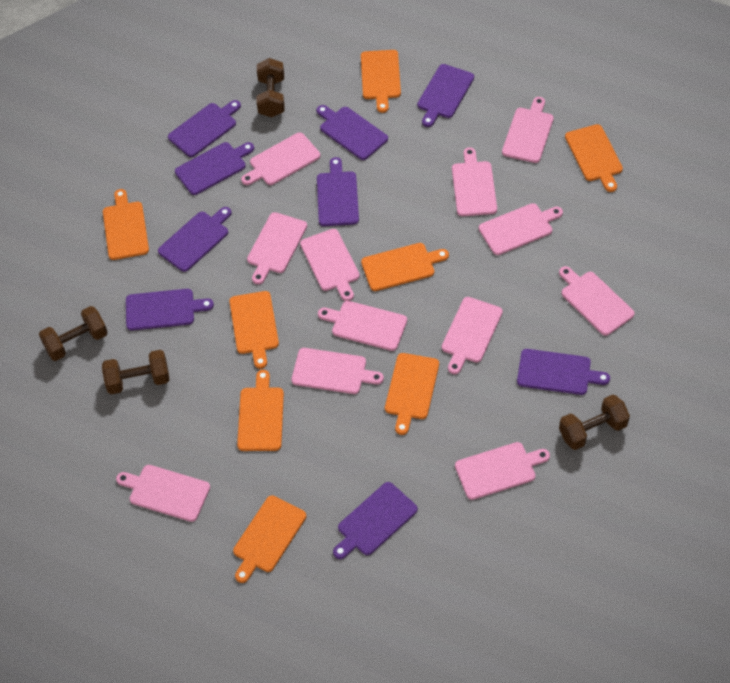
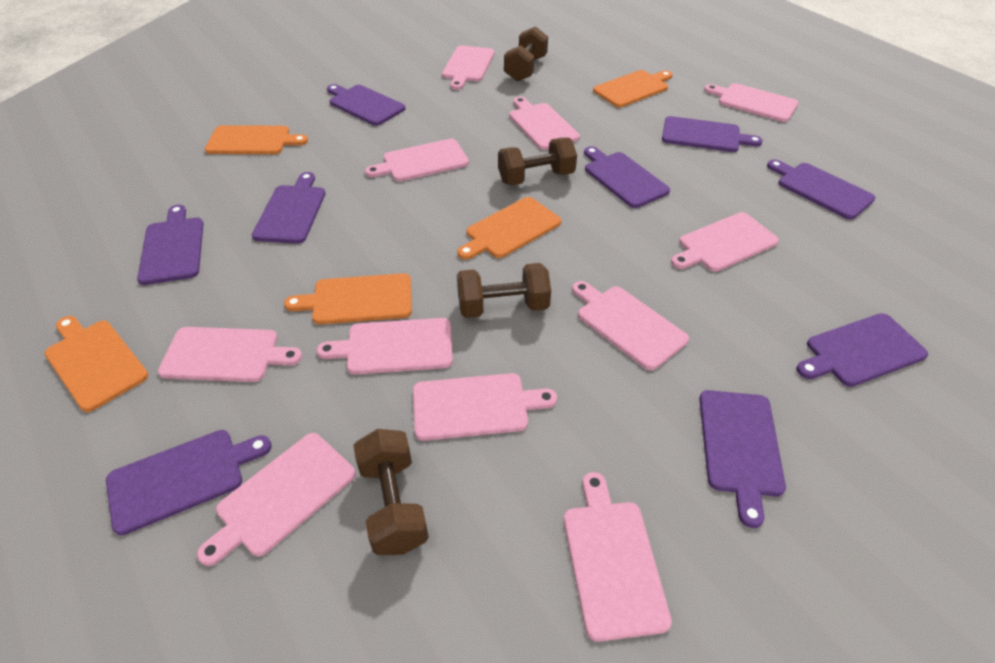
orange cutting board: [103,189,149,260] [229,291,279,369] [233,495,306,583] [237,370,284,451] [361,50,401,113] [361,243,449,291] [385,353,439,435] [565,124,623,192] = 8 -> [44,316,149,412] [205,125,308,154] [284,273,412,325] [457,197,561,260] [593,70,673,107] = 5
pink cutting board: [116,465,210,522] [241,132,320,185] [247,212,307,284] [291,348,384,394] [300,229,360,301] [318,301,407,351] [442,297,503,374] [452,147,497,216] [455,442,550,500] [479,203,563,255] [502,97,554,163] [559,266,635,336] = 12 -> [158,327,302,382] [197,433,356,566] [317,318,453,375] [365,139,469,182] [413,373,557,441] [442,45,495,90] [509,97,580,150] [564,472,672,642] [572,281,689,370] [671,212,779,272] [704,83,799,122] = 11

